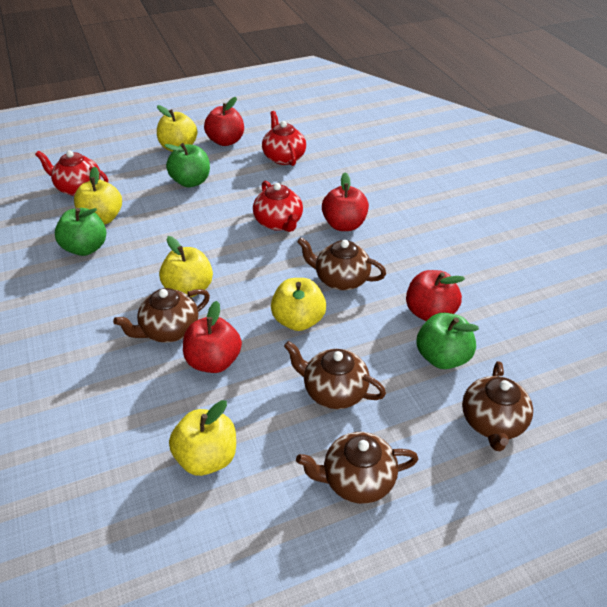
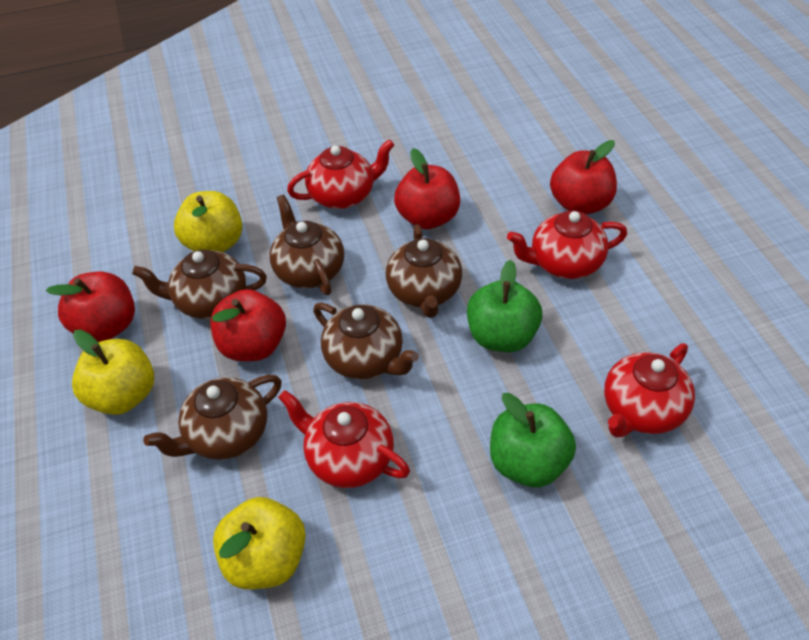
green apple: [55,208,106,256] [164,143,210,187] [416,313,479,369] = 3 -> [467,260,542,352] [490,393,576,487] = 2
red teapot: [35,151,108,196] [253,181,303,232] [262,111,306,166] = 3 -> [278,390,410,488] [287,139,394,209] [507,211,627,279] [604,343,695,437] = 4
yellow apple: [74,166,122,224] [157,105,197,152] [159,236,213,297] [169,400,236,476] [271,278,326,331] = 5 -> [72,330,154,415] [174,191,243,252] [213,497,306,589] = 3

